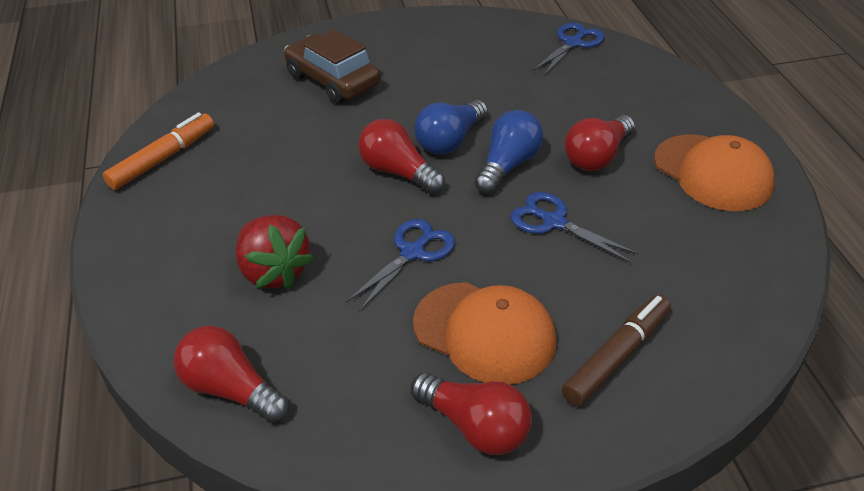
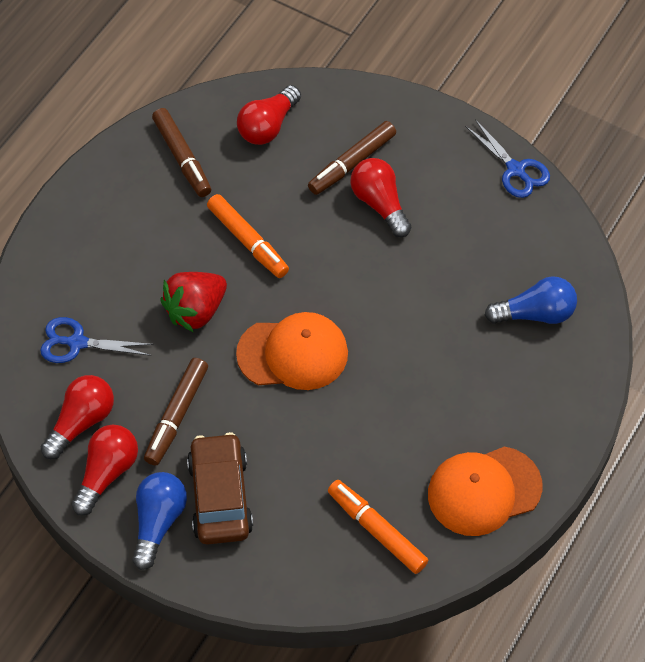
blue scissors: [346,219,455,312] [510,192,639,263] [532,23,605,77] = 3 -> [40,317,154,363] [465,119,550,198] = 2
brown marker: [562,295,671,406] = 1 -> [144,358,208,466] [152,108,211,197] [308,121,396,195] = 3
orange marker: [103,113,214,190] = 1 -> [207,194,289,278] [328,480,428,574] = 2

